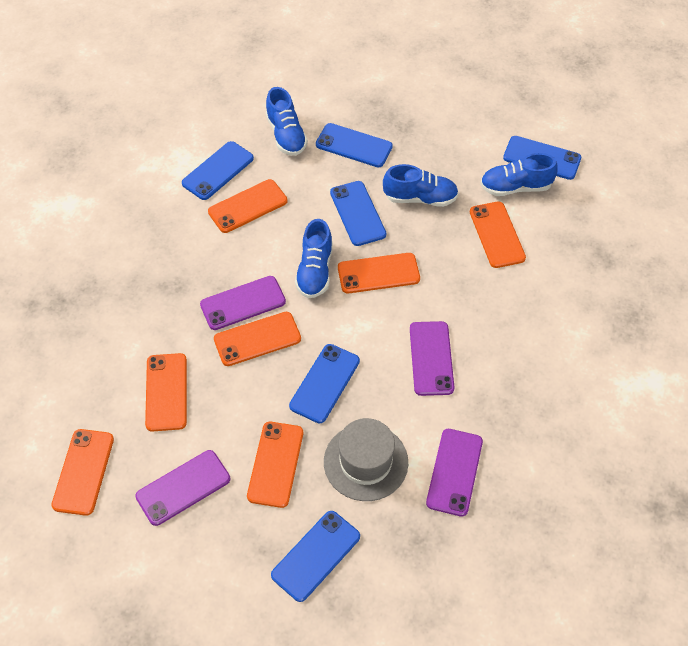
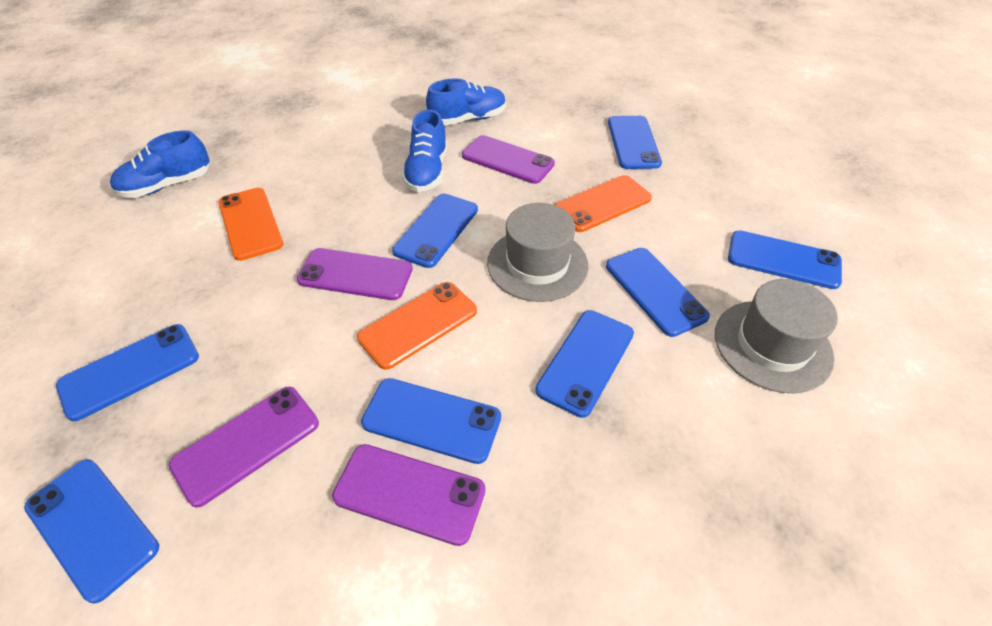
blue phone: [182,141,254,200] [271,511,360,602] [289,344,360,423] [316,123,393,167] [330,181,386,246] [503,136,581,180] = 6 -> [24,459,159,603] [56,324,199,421] [361,378,501,464] [392,194,478,268] [535,310,634,418] [606,248,710,337] [608,116,662,169] [728,230,842,289] = 8
blue shoe: [266,87,308,156] [295,219,333,298] [383,164,459,207] [480,153,558,196] = 4 -> [110,131,210,198] [402,109,447,192] [426,78,506,126] = 3
grey hat: [324,418,408,501] = 1 -> [487,203,588,302] [715,279,838,393] = 2
orange phone: [51,429,114,516] [145,353,187,432] [208,179,288,233] [214,312,301,366] [247,422,303,508] [338,253,420,294] [470,201,526,268] = 7 -> [218,188,284,261] [357,282,477,370] [555,175,652,232] = 3

